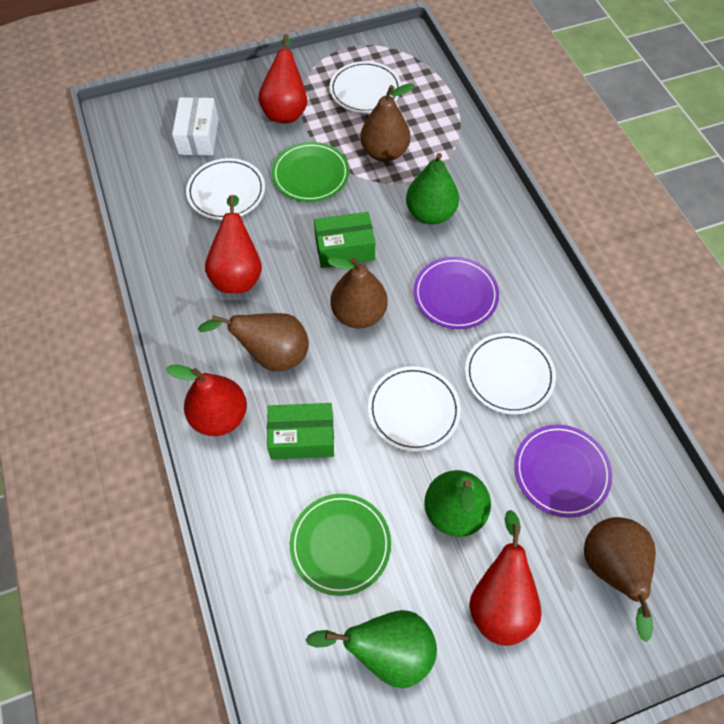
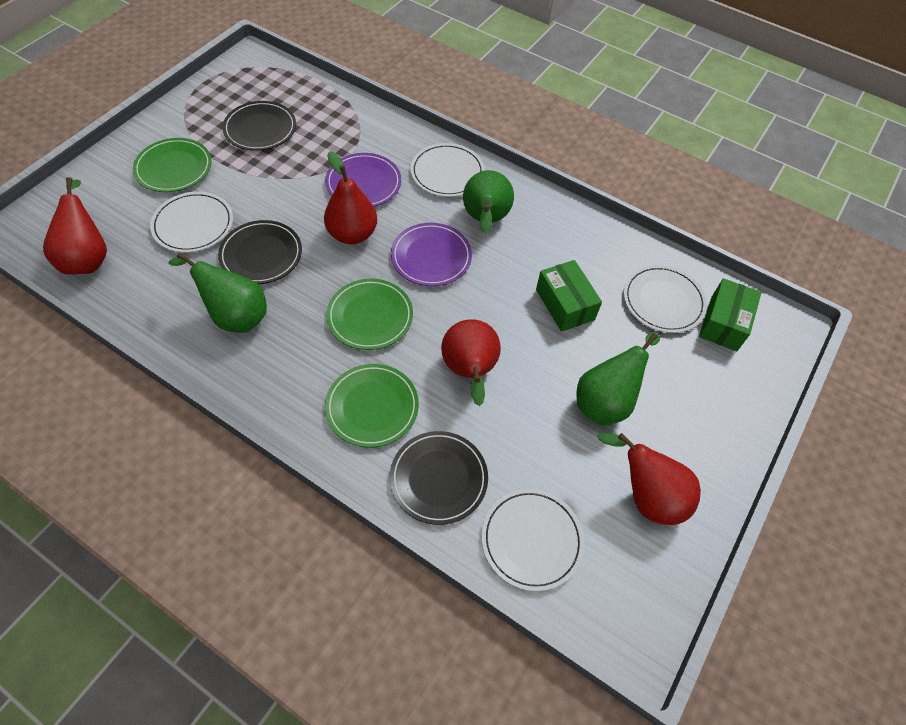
black plate: none = 0 -> [218,220,302,284] [222,101,296,151] [390,431,488,525] = 3
brown pear: [198,313,309,371] [327,257,388,328] [360,83,415,162] [584,517,656,642] = 4 -> none = 0
green plate: [272,142,349,202] [290,494,391,596] = 2 -> [133,138,212,192] [325,364,419,448] [326,279,413,350] = 3
white box: [172,97,218,155] = 1 -> none = 0

